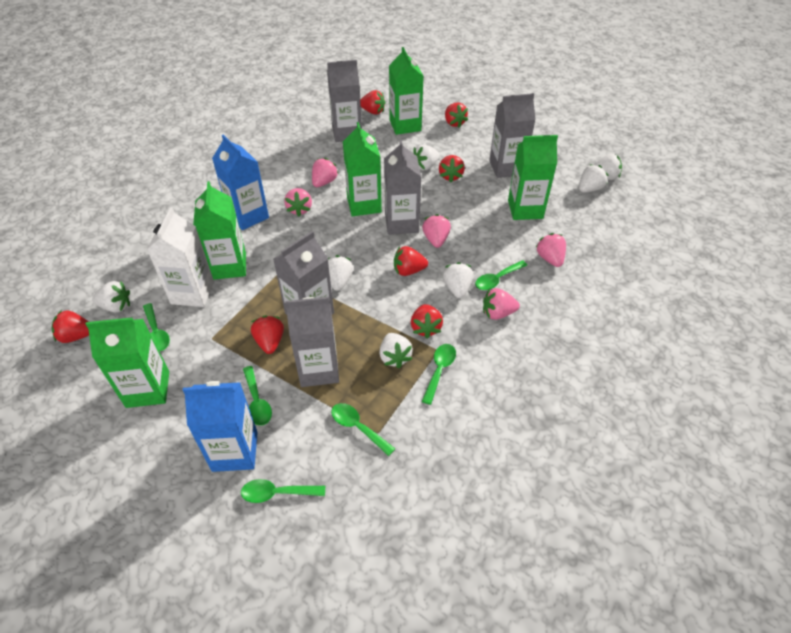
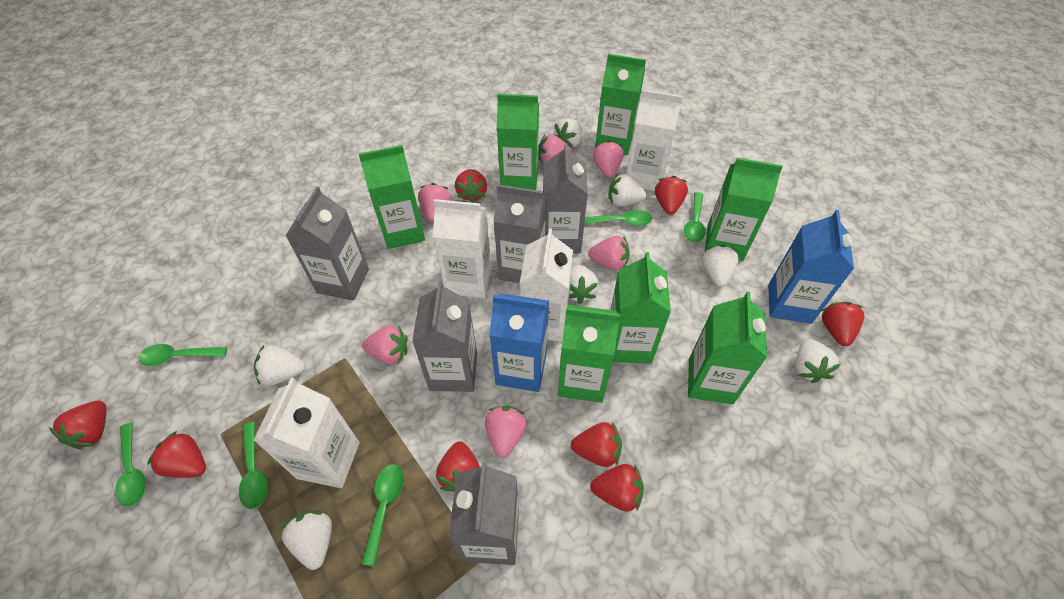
green carton: [86,318,169,408] [193,181,246,280] [343,122,382,217] [389,47,424,135] [508,135,558,220] = 5 -> [359,145,425,249] [497,94,539,190] [558,305,620,403] [595,54,646,155] [611,252,671,364] [688,292,767,405] [705,158,783,261] = 7
pink strawberry: [284,188,312,217] [312,158,339,187] [422,214,451,248] [483,288,520,320] [536,233,566,267] = 5 -> [362,325,408,364] [418,183,451,222] [485,406,527,458] [538,134,573,164] [588,236,630,271] [593,140,624,178] = 6
red strawberry: [52,310,89,343] [251,316,284,354] [360,90,386,115] [394,246,428,276] [411,304,443,339] [439,155,465,182] [445,103,468,128] = 7 -> [49,401,106,449] [147,431,206,478] [436,441,480,492] [455,169,487,203] [571,422,622,467] [590,464,644,512] [655,176,688,215] [822,302,864,346] = 8
white carton: [147,207,214,307] = 1 -> [253,378,360,488] [433,199,492,298] [520,228,573,342] [626,90,683,191] = 4

